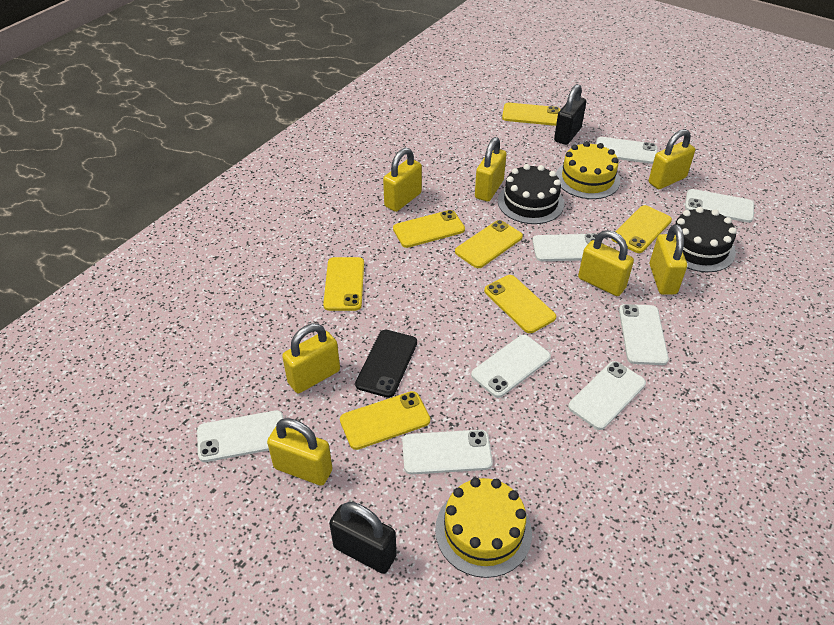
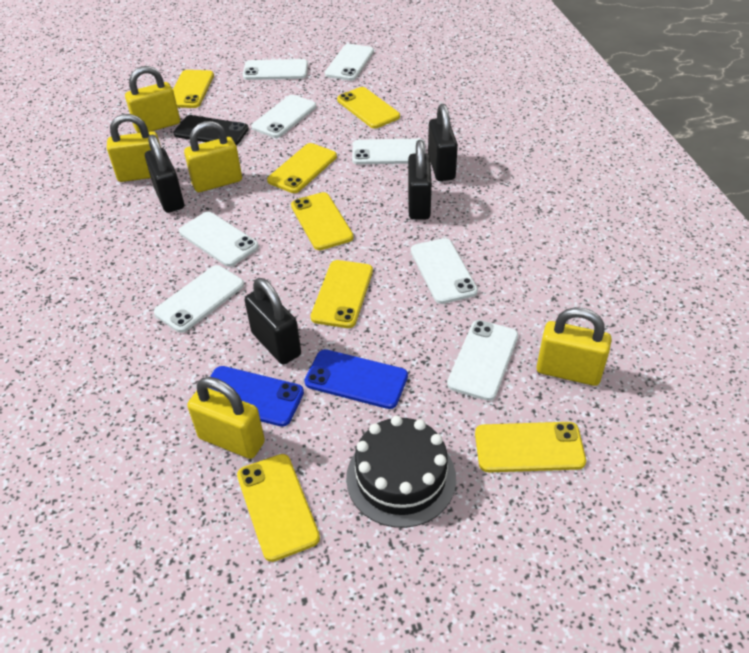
black cake: [498,164,564,224] [666,207,737,272] = 2 -> [346,415,456,528] = 1
black padlock: [329,502,397,574] [554,84,586,145] = 2 -> [145,134,184,213] [244,278,301,365] [408,140,432,220] [428,104,458,181] = 4
blue phone: none = 0 -> [210,366,304,427] [304,349,408,409] = 2
yellow cake: [435,478,532,578] [556,141,620,199] = 2 -> none = 0
yellow padlock: [267,418,332,486] [282,324,340,393] [383,148,422,212] [475,137,506,202] [578,230,634,296] [649,129,695,189] [650,224,687,295] = 7 -> [107,114,161,182] [125,66,180,133] [184,121,242,192] [187,377,265,459] [537,307,612,386] = 5

